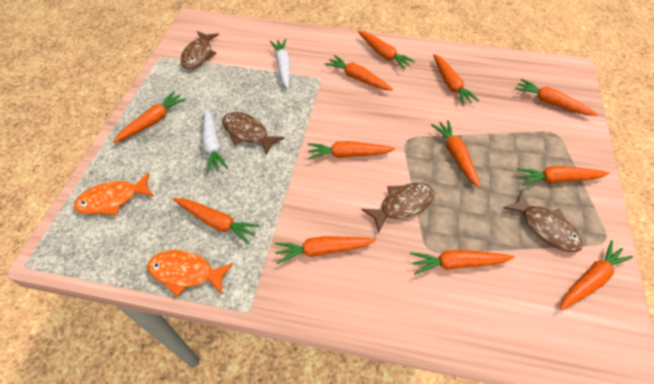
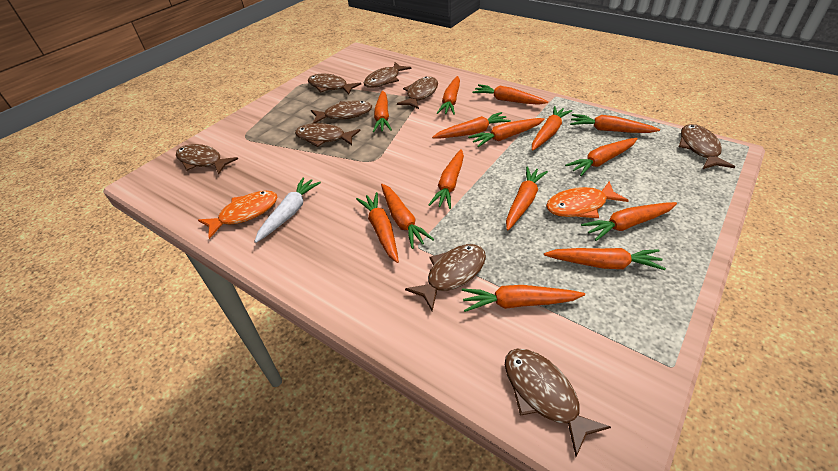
brown fish: [180,31,219,69] [222,112,284,156] [361,183,435,233] [503,190,583,252] = 4 -> [176,144,238,175] [295,123,361,147] [308,74,361,95] [311,101,372,123] [364,62,411,88] [397,76,438,109] [405,244,486,311] [505,349,611,457] [679,124,735,169] = 9
orange carrot: [113,91,186,143] [173,198,260,244] [274,236,376,264] [308,141,395,159] [325,55,393,91] [358,31,415,70] [410,249,515,275] [431,120,481,188] [433,54,479,106] [515,79,598,116] [517,166,610,186] [560,240,633,310] = 12 -> [356,192,399,263] [373,91,392,132] [381,184,434,249] [428,149,464,209] [432,112,511,138] [437,76,460,115] [462,285,585,312] [468,118,545,147] [472,84,548,105] [506,166,548,230] [532,106,572,151] [544,248,666,270] [565,138,638,176] [570,114,660,133] [581,202,677,241] = 15
white carrot: [202,108,228,173] [270,39,290,89] = 2 -> [255,177,321,243] = 1

